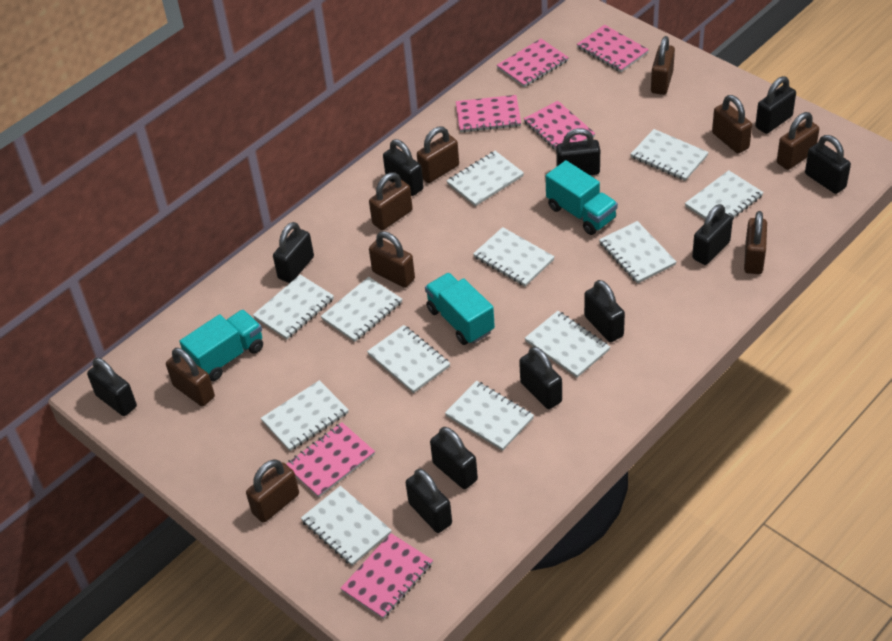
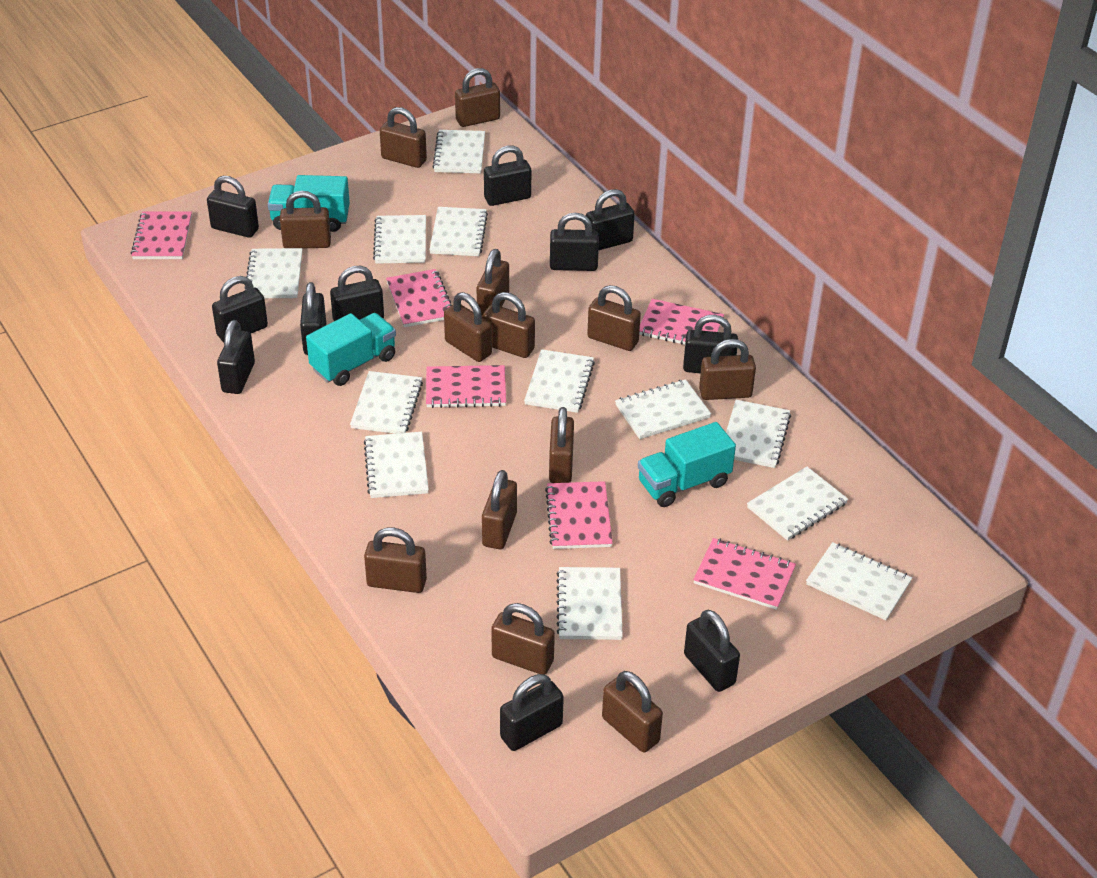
brown padlock: [166,348,215,406] [246,459,299,523] [369,172,413,230] [369,231,415,288] [417,126,459,183] [651,36,675,95] [712,95,752,153] [744,211,767,274] [777,112,819,170] = 9 -> [280,191,331,249] [364,528,427,593] [380,107,427,168] [444,292,492,362] [455,68,500,127] [477,249,509,318] [482,470,517,549] [483,292,535,358] [491,603,555,674] [549,407,574,483] [587,285,641,351] [602,671,663,752] [699,339,756,400] = 13

